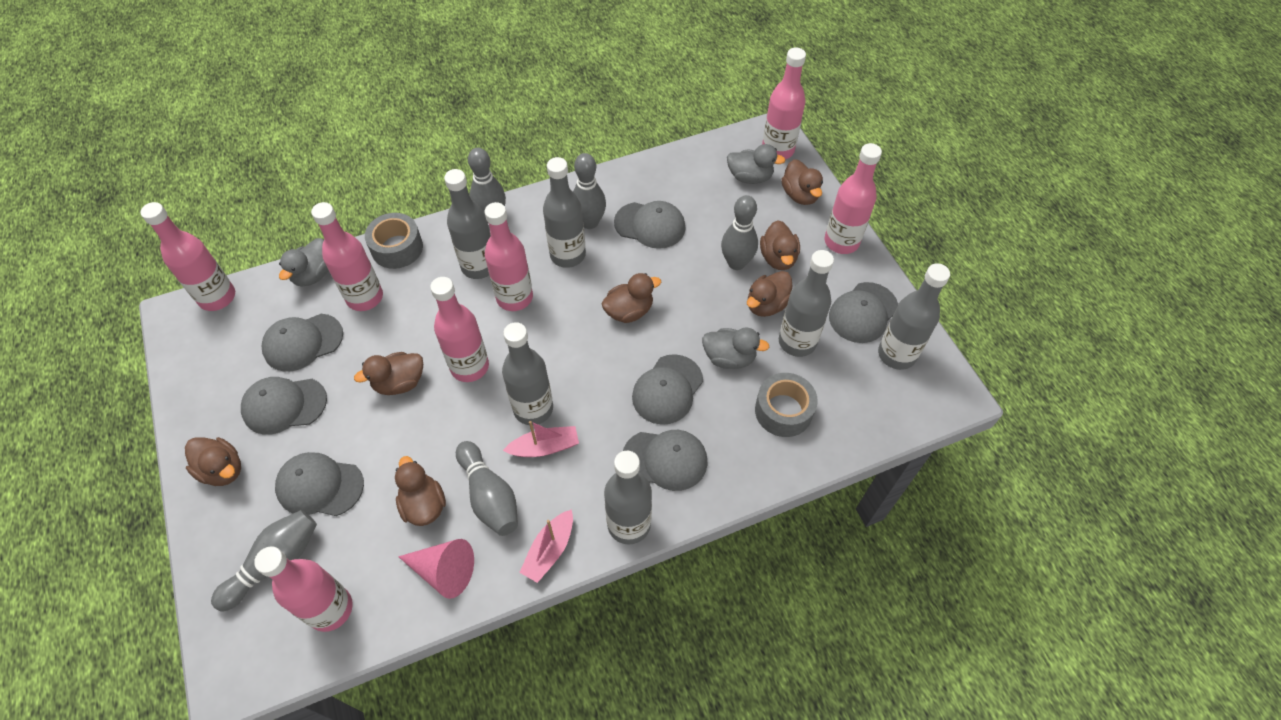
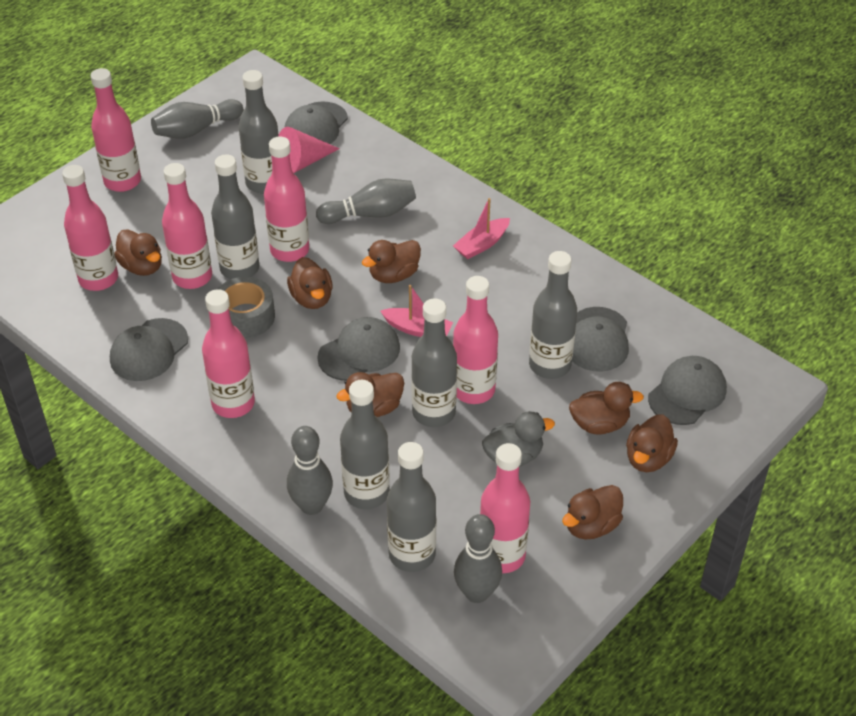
grey bowling pin: [211,510,317,611] [456,441,518,536] [468,148,506,223] [573,153,606,229] [721,195,758,270] = 5 -> [151,99,243,139] [287,426,333,515] [316,178,416,224] [454,514,502,603] = 4
grey cap: [241,377,327,435] [262,314,343,372] [275,452,364,516] [614,201,686,249] [623,430,708,491] [632,354,703,425] [829,282,898,343] = 7 -> [110,318,188,381] [285,102,348,144] [317,317,400,381] [572,307,629,372] [648,356,727,425] = 5
grey duck: [279,238,329,287] [702,327,769,369] [727,144,786,184] = 3 -> [482,411,555,467] = 1
grey tape: [365,213,423,269] [755,373,818,437] = 2 -> [218,277,275,338] = 1

